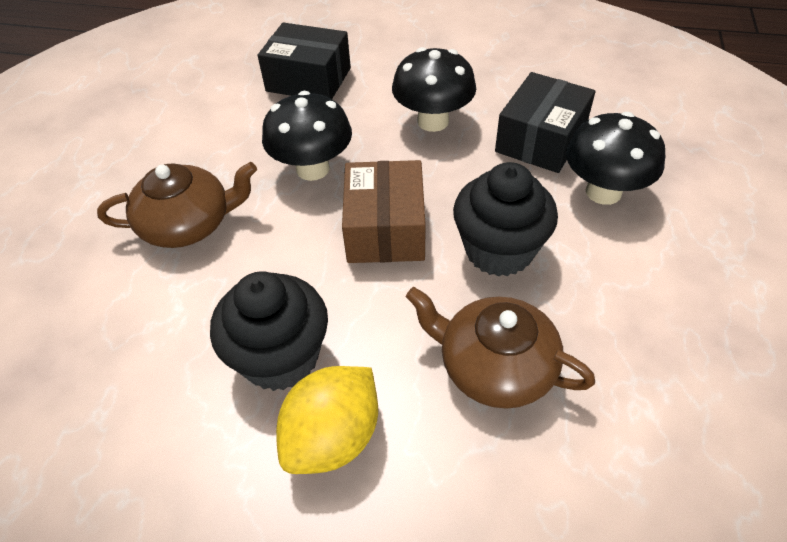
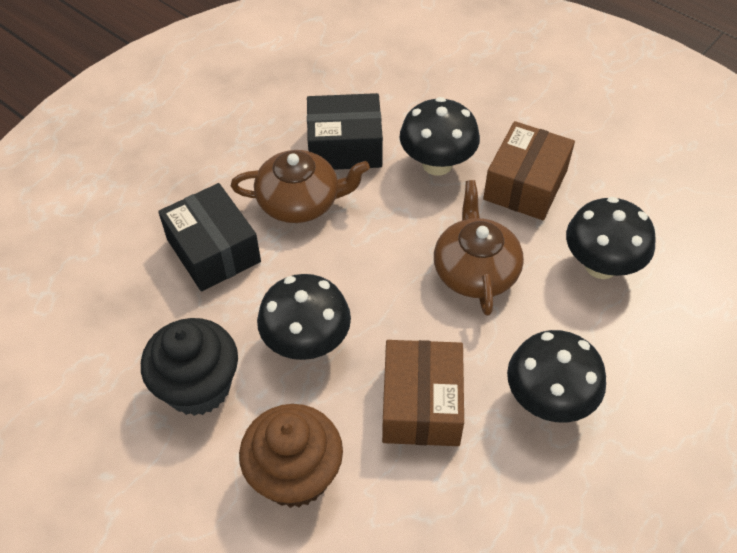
black cupcake: [210,271,328,391] [453,162,558,277] = 2 -> [141,318,238,416] = 1
black mushroom: [262,91,352,181] [392,47,476,132] [566,112,665,205] = 3 -> [257,274,351,360] [399,97,480,176] [507,330,606,423] [566,197,656,279] = 4
brown box: [342,160,426,263] = 1 -> [382,340,464,446] [483,121,575,220] = 2
brown cupcake: none = 0 -> [239,404,343,508] = 1
yellow lemon: [276,366,378,474] = 1 -> none = 0

